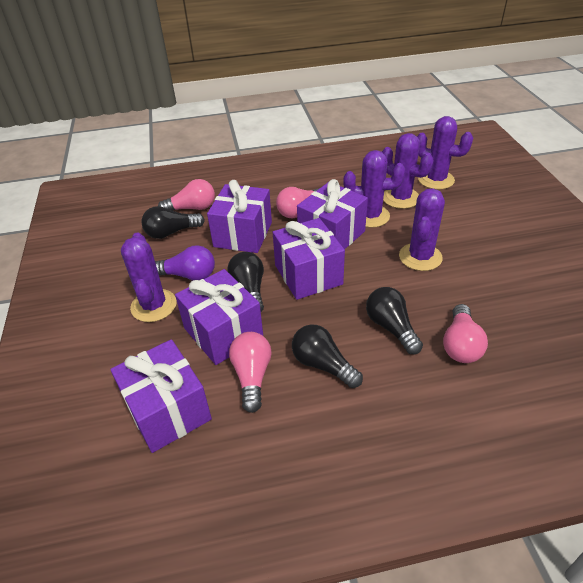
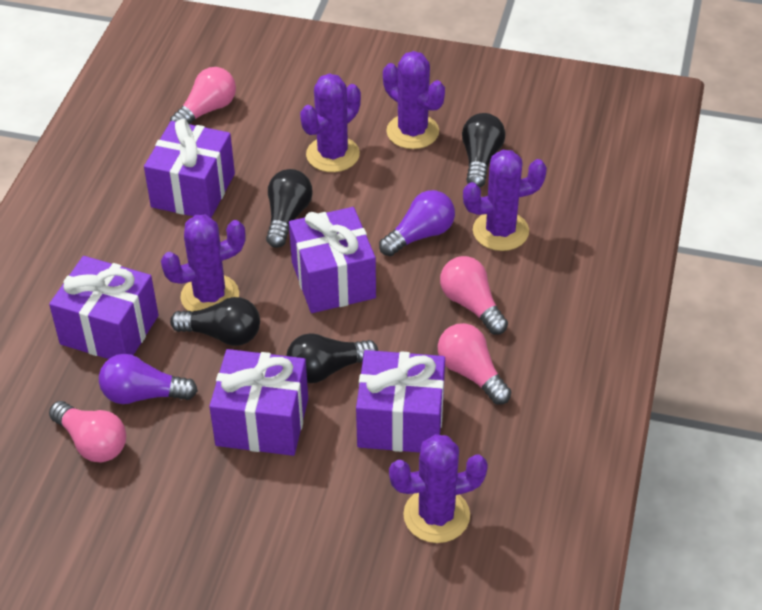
purple light bulb: [155,245,215,280] = 1 -> [99,354,198,404] [379,190,455,256] = 2

